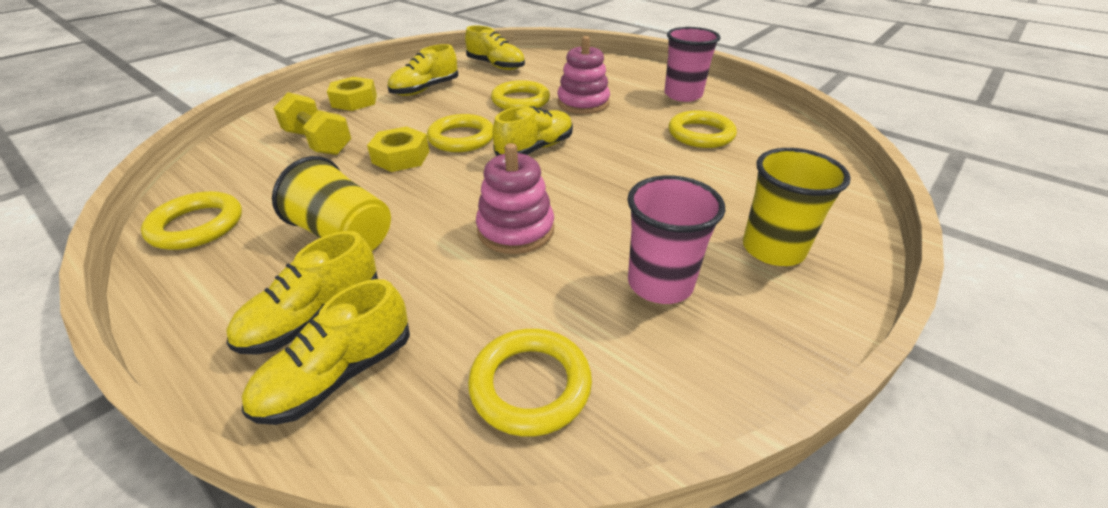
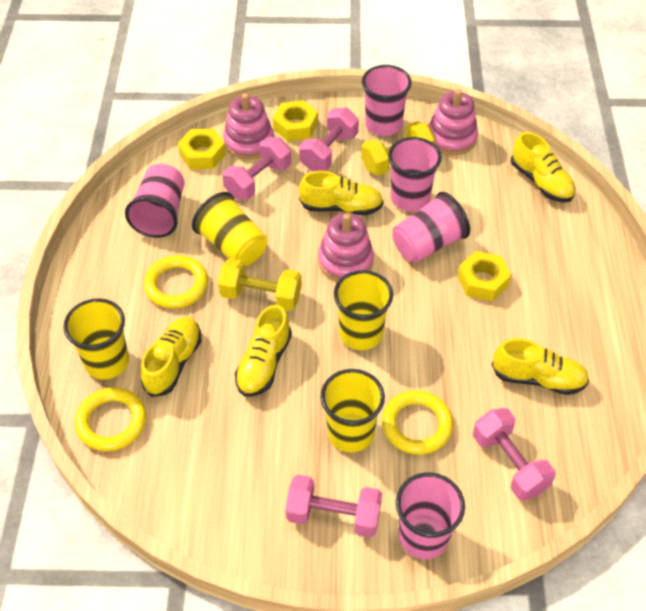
pink cup: [627,175,725,304] [664,27,720,102] = 2 -> [125,164,185,238] [362,65,412,136] [388,137,442,212] [392,192,470,263] [396,472,465,559] = 5
pink dumbbell: none = 0 -> [222,137,291,200] [285,475,382,537] [299,107,359,171] [473,408,556,501] = 4
pink stacking toy: [476,143,554,254] [557,36,610,114] = 2 -> [223,93,274,160] [318,213,374,281] [429,89,478,155] = 3
yellow cup: [272,156,391,251] [743,148,851,266] = 2 -> [63,298,129,379] [192,192,267,266] [320,369,385,452] [334,270,393,350] = 4
yellow dumbbell: [273,92,351,155] = 1 -> [218,258,302,311] [361,121,435,176] = 2
yellow nut: [327,77,377,111] [367,126,429,172] = 2 -> [178,129,226,169] [273,100,318,141] [457,251,511,301] = 3
yellow ring: [141,191,242,250] [427,114,493,152] [468,329,592,437] [491,80,550,110] [669,111,737,148] = 5 -> [75,387,146,451] [144,255,208,309] [382,390,453,455] = 3

